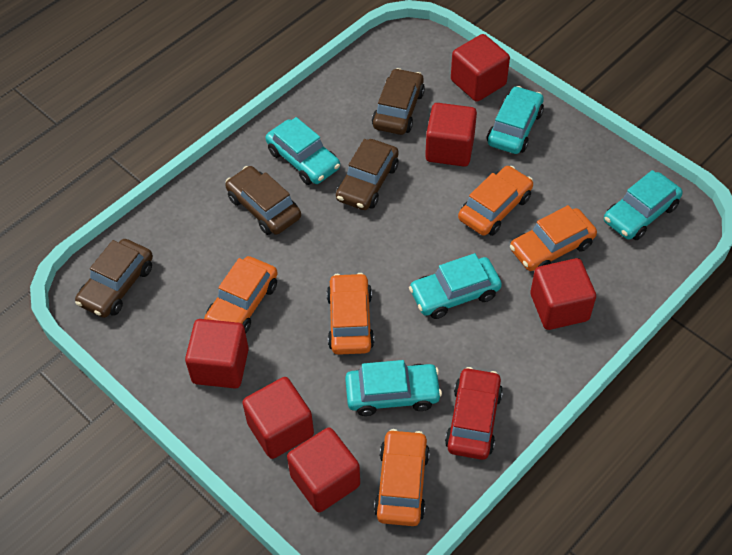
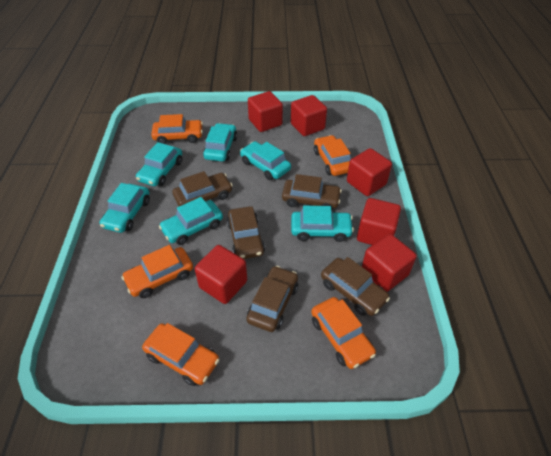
brown car: [75,239,153,318] [225,166,301,235] [336,139,399,210] [372,68,425,135] = 4 -> [172,171,233,206] [227,207,265,259] [247,266,298,332] [282,174,342,210] [321,257,390,316] = 5
red car: [445,367,503,460] = 1 -> none = 0
turquoise car: [266,117,340,185] [345,360,442,416] [409,253,502,319] [487,86,544,154] [604,170,683,240] = 5 -> [100,183,150,233] [136,142,182,186] [159,197,223,245] [203,123,237,162] [240,141,291,180] [291,206,354,242] = 6

